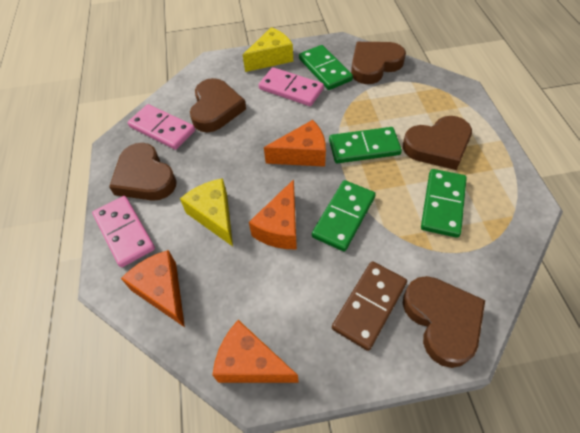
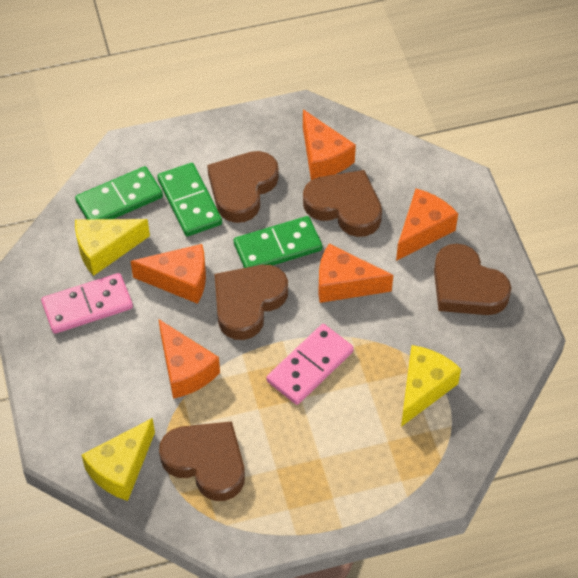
brown domino: [332,261,407,351] = 1 -> none = 0
green domino: [299,45,353,90] [312,180,376,251] [329,127,402,163] [421,169,467,238] = 4 -> [75,166,163,219] [157,163,222,236] [234,216,323,268] = 3
orange cheese: [121,250,185,327] [212,320,299,383] [249,179,297,249] [264,120,326,167] = 4 -> [130,244,206,304] [158,319,220,399] [303,109,356,180] [318,244,393,303] [396,189,458,261] = 5
pink domino: [92,196,155,267] [128,104,195,150] [259,67,324,106] = 3 -> [41,273,133,334] [266,324,354,405] = 2
yellow cheese: [180,178,233,246] [243,27,293,72] = 2 -> [75,219,150,276] [82,418,155,501] [401,345,461,427] = 3

